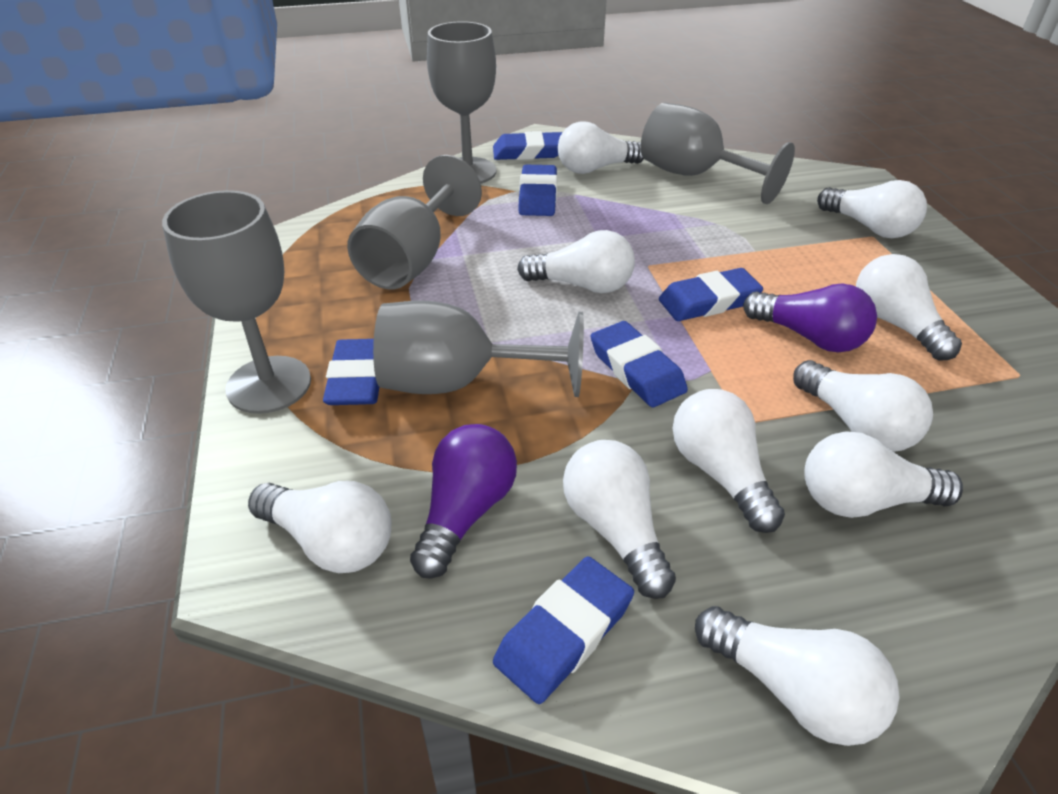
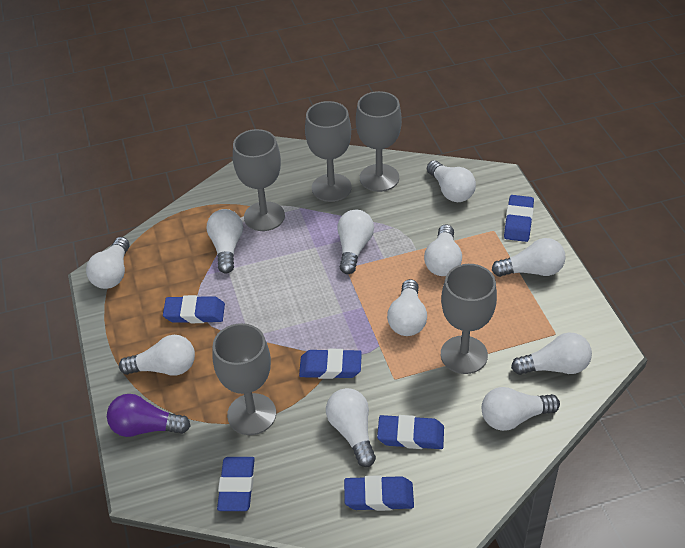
purple light bulb: [410,424,517,579] [743,283,877,352] = 2 -> [107,394,190,437] = 1
white light bulb: [248,481,392,573] [517,230,635,293] [558,121,644,174] [563,440,676,599] [673,389,785,533] [695,606,900,746] [793,360,933,452] [804,431,963,518] [817,180,927,238] [856,254,962,361] = 10 -> [86,237,130,289] [119,335,195,376] [207,209,243,274] [326,388,376,467] [337,210,374,274] [387,279,427,336] [424,224,462,276] [427,160,476,202] [482,387,560,431] [492,238,566,277] [511,333,592,375] = 11

